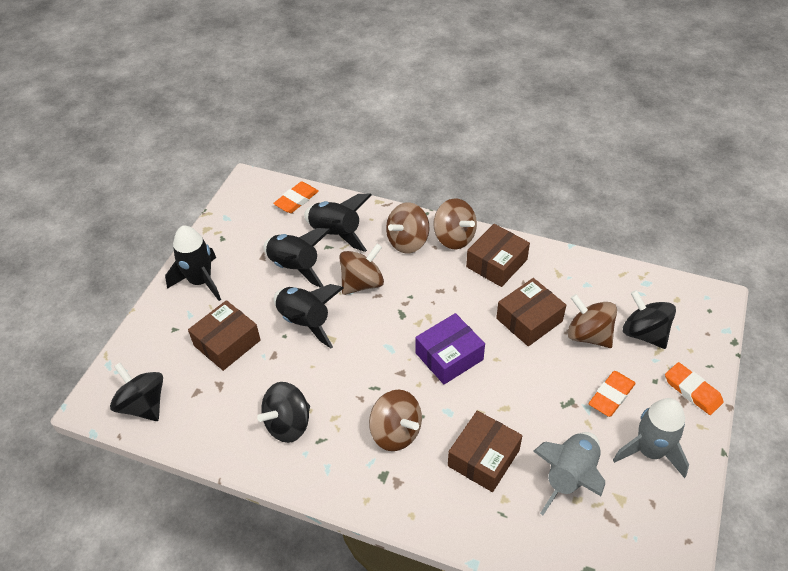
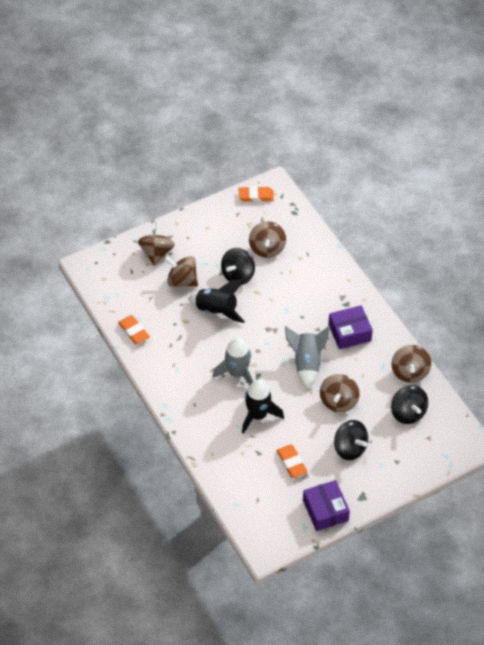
black rocket: [165,226,221,301] [264,228,331,288] [274,284,343,348] [304,194,372,252] = 4 -> [188,280,245,323] [242,380,284,434] = 2
brown box: [188,300,261,371] [448,410,522,492] [466,224,530,287] [496,278,566,346] = 4 -> none = 0
purple box: [415,313,485,385] = 1 -> [303,480,350,531] [328,305,373,349] = 2

